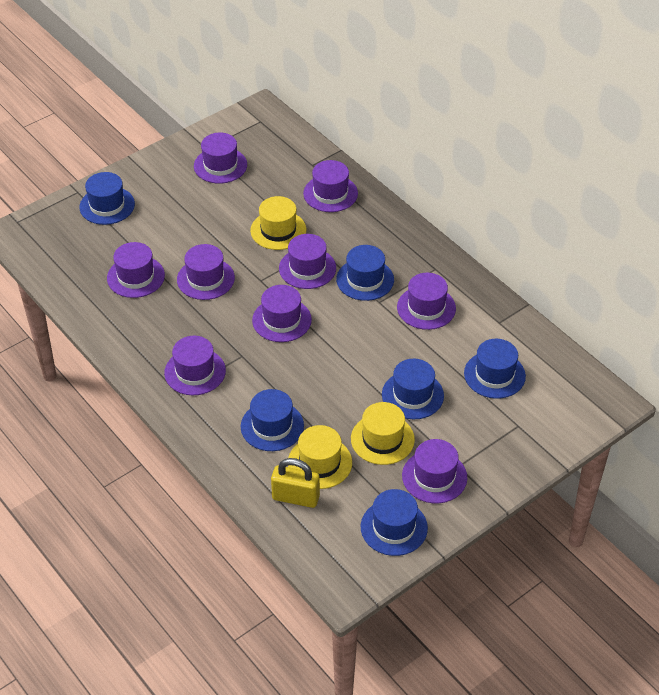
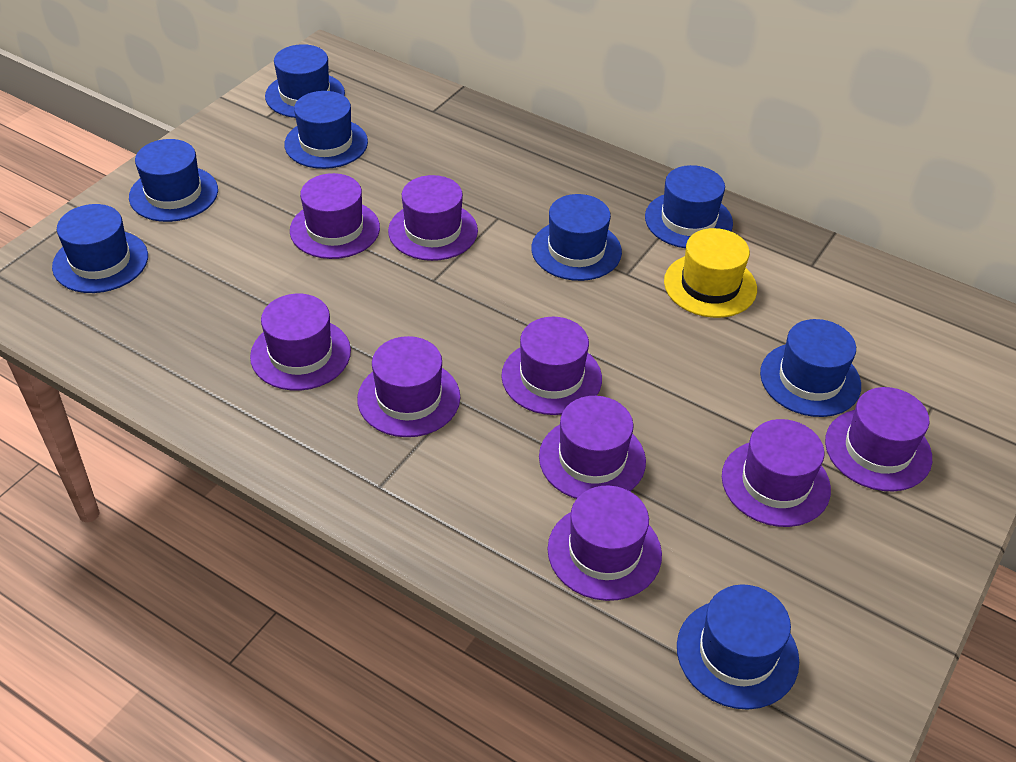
blue hat: [79,172,135,225] [241,389,304,451] [336,245,394,301] [361,489,428,556] [382,359,444,419] [464,339,526,399] = 6 -> [52,204,148,293] [129,139,218,222] [265,44,345,118] [284,91,368,169] [531,194,622,281] [645,165,733,248] [677,584,799,710] [760,319,861,417] = 8
yellow hat: [250,196,306,250] [288,425,352,489] [351,402,415,465] = 3 -> [664,228,757,318] = 1
yellow padlock: [271,458,320,508] = 1 -> none = 0

